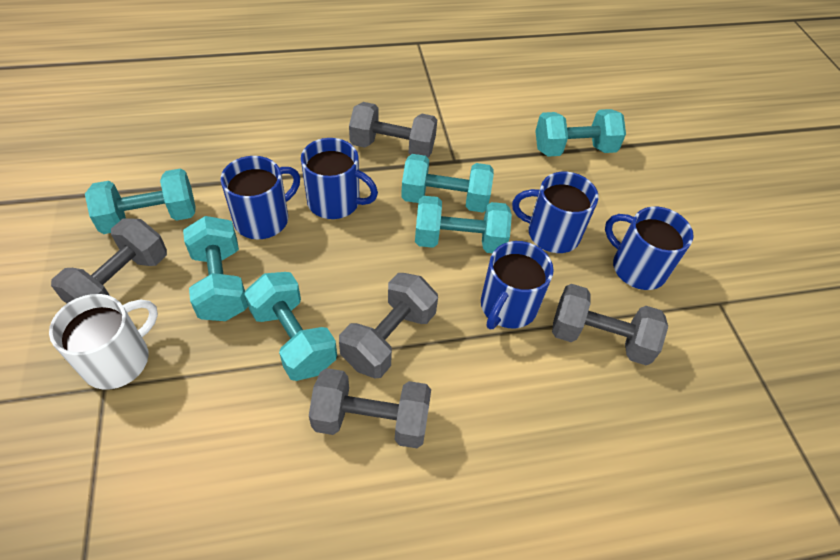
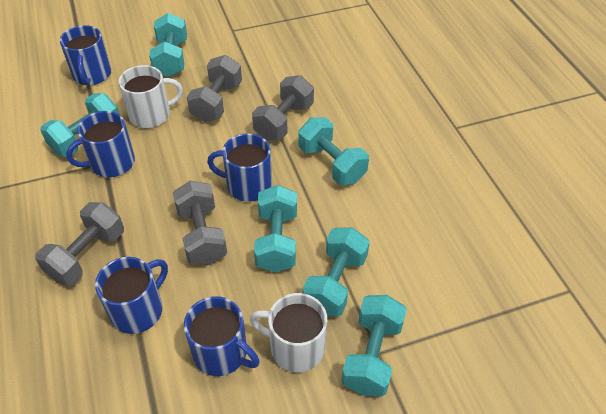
grey dumbbell: [51,218,167,304] [309,368,431,448] [339,273,438,378] [349,102,437,158] [552,284,668,365] = 5 -> [35,202,124,286] [173,181,227,265] [187,55,242,122] [252,75,314,140] = 4
white mug: [49,294,158,390] = 1 -> [119,65,183,128] [250,293,327,372] = 2

